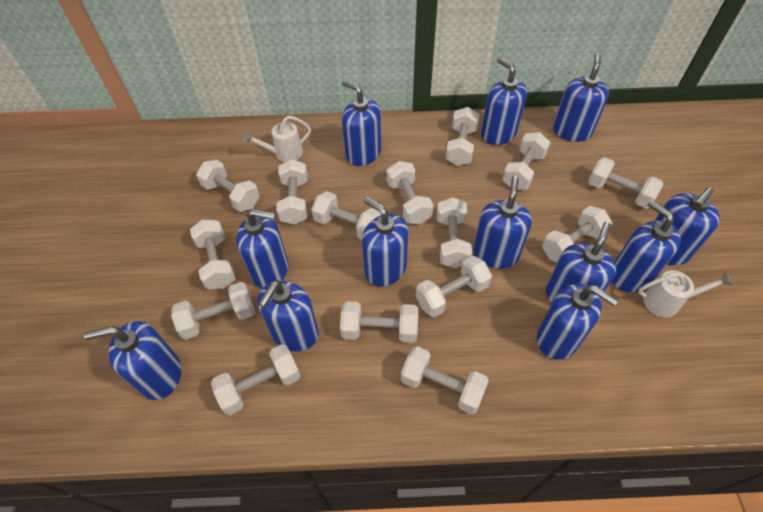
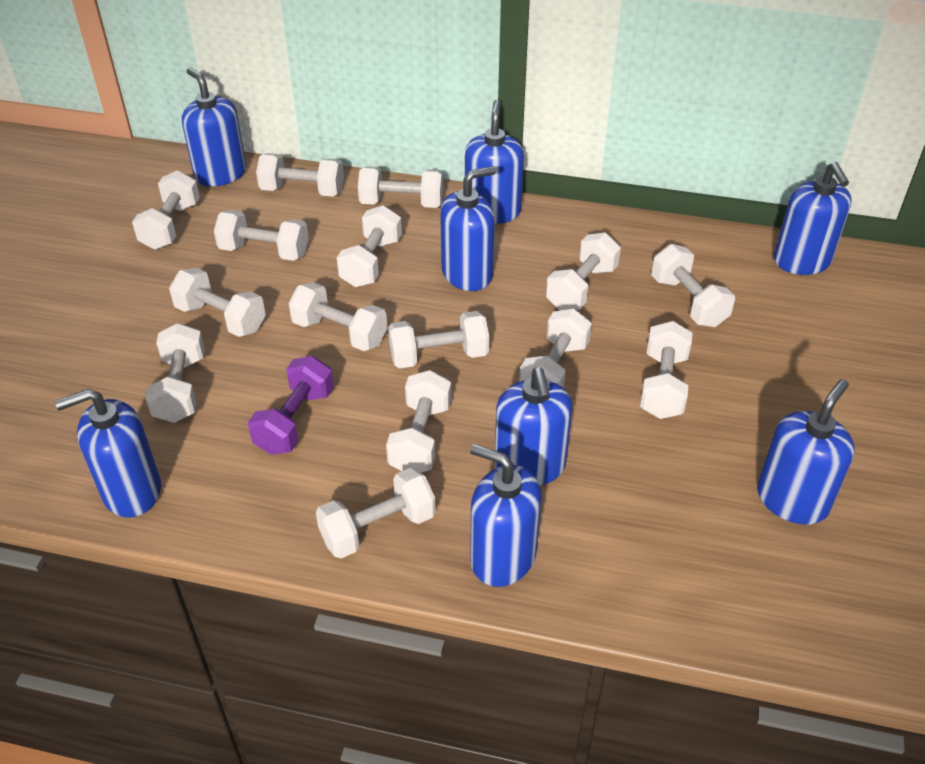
blue soap dispenser: [84,321,181,400] [236,209,288,288] [257,280,319,352] [342,80,381,166] [362,197,408,286] [473,176,532,269] [481,57,527,145] [537,284,619,360] [546,222,616,303] [553,53,609,142] [611,200,681,292] [654,187,720,265] = 12 -> [55,389,161,518] [182,67,246,186] [440,166,496,291] [465,100,524,224] [470,444,541,587] [494,367,573,486] [757,379,855,525] [774,162,852,275] = 8
purple dumbbell: none = 0 -> [248,356,334,455] = 1
white watering can: [243,116,311,162] [638,270,732,318] = 2 -> none = 0

